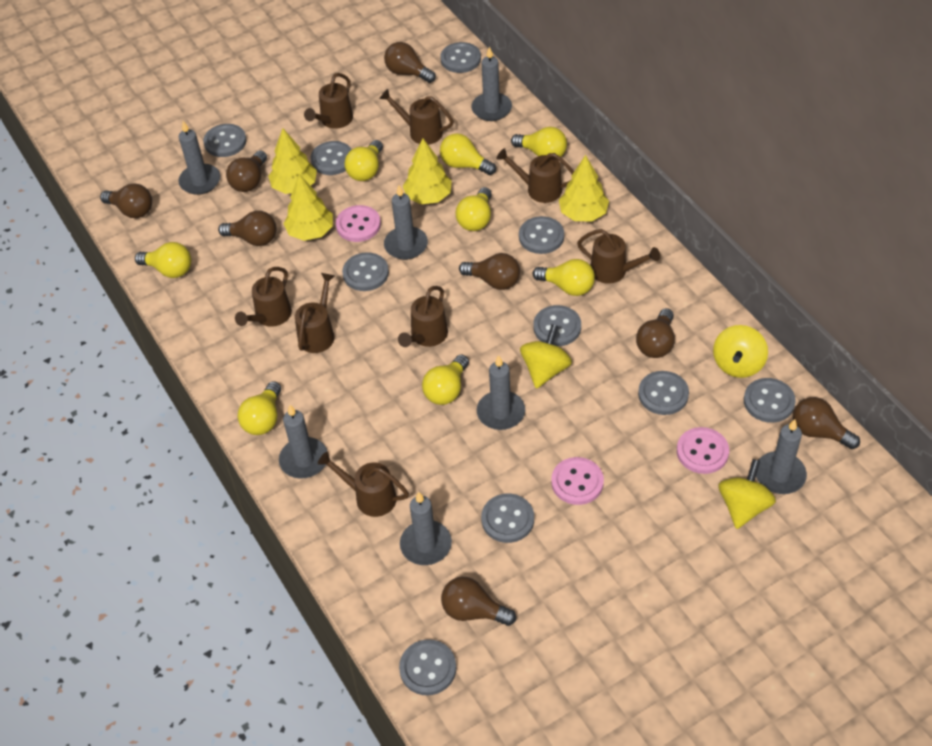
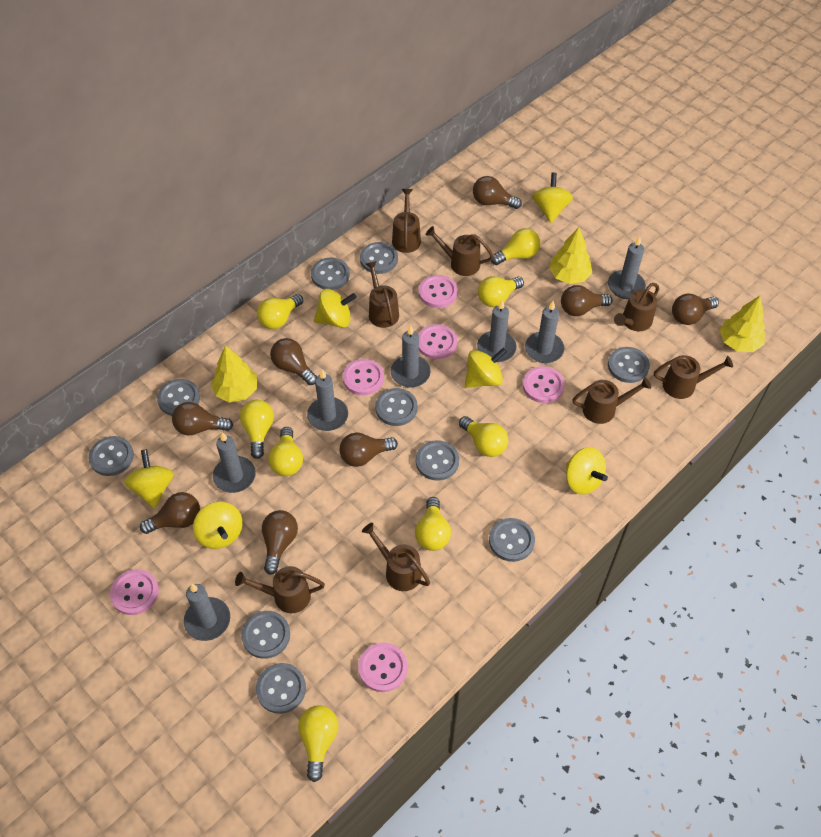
pink button: [336,205,381,242] [551,457,604,505] [677,427,729,474] = 3 -> [110,569,159,615] [343,359,384,395] [358,643,407,692] [418,324,457,359] [419,275,458,308] [523,366,565,403] = 6
yellow spinning top: [520,324,572,389] [713,325,768,378] [718,459,776,529] = 3 -> [124,449,174,509] [193,502,243,549] [314,289,357,328] [464,348,507,388] [532,172,573,223] [566,447,608,495] = 6
yellow tree: [268,128,317,194] [283,174,333,241] [403,138,452,204] [559,155,609,222] = 4 -> [211,345,257,403] [549,227,592,284] [720,296,765,352] = 3

